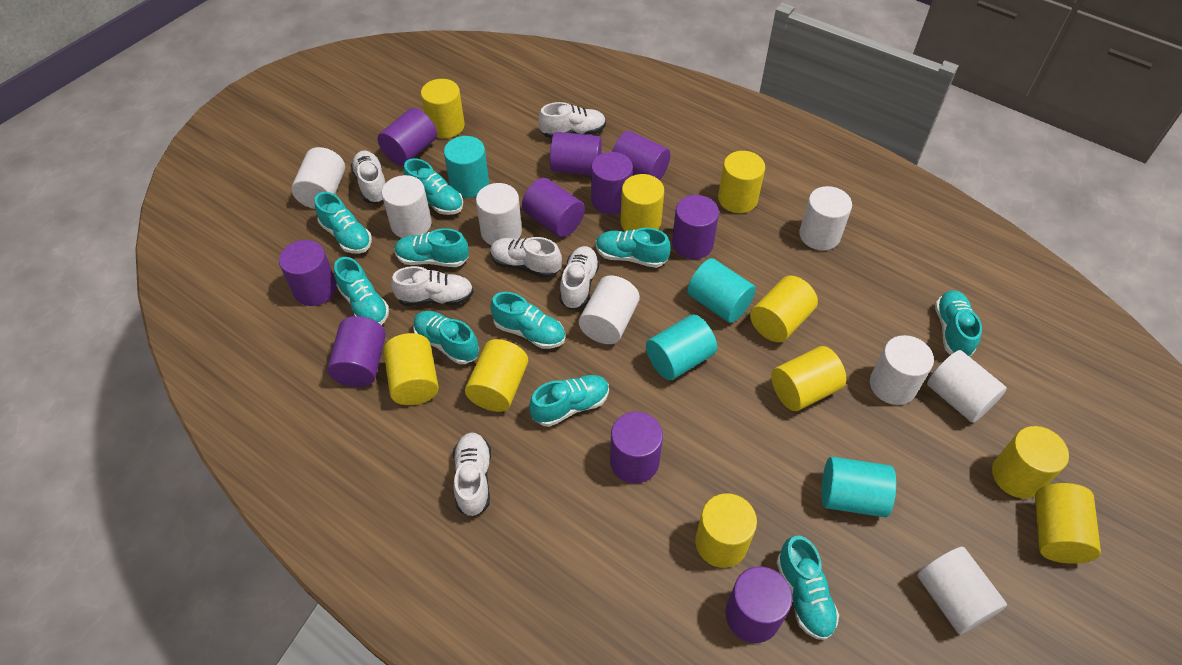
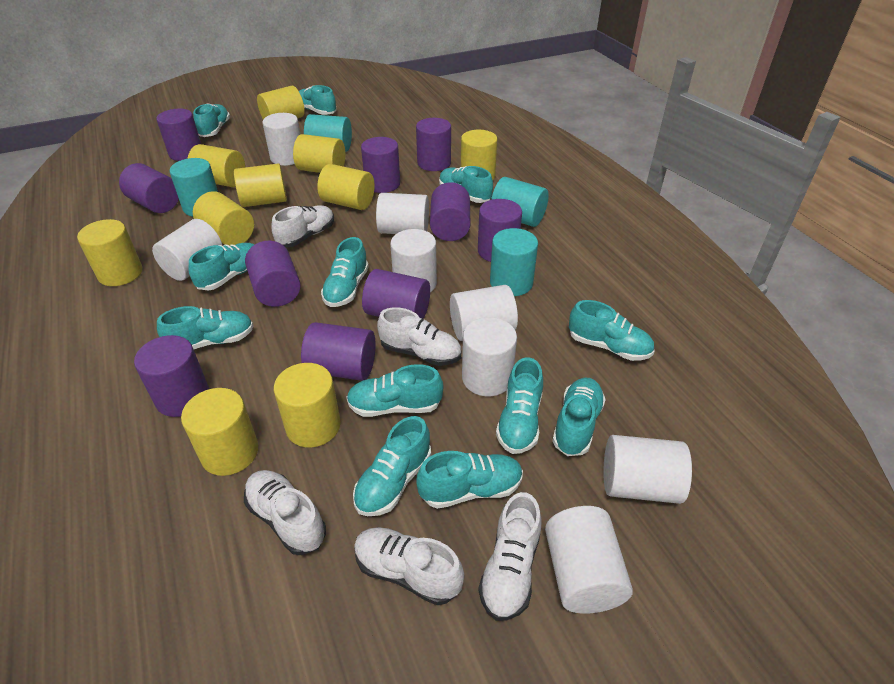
turquoise shoe: [315,192,372,254] [334,257,389,325] [394,228,469,267] [403,158,463,215] [413,311,479,364] [490,292,565,349] [529,375,609,427] [596,228,671,268] [776,536,839,640] [935,290,982,356] = 10 -> [157,306,254,349] [189,243,254,290] [193,103,230,137] [299,85,337,115] [321,237,369,307] [346,364,443,417] [353,416,431,516] [417,451,523,509] [439,166,493,203] [496,357,543,454] [552,378,606,456] [569,300,655,361] = 12
white shoe: [351,151,386,204] [391,266,474,306] [453,432,491,517] [490,237,562,278] [538,102,606,138] [559,246,600,310] = 6 -> [244,470,326,555] [271,205,334,247] [354,527,464,605] [377,307,461,366] [478,492,542,621] = 5

